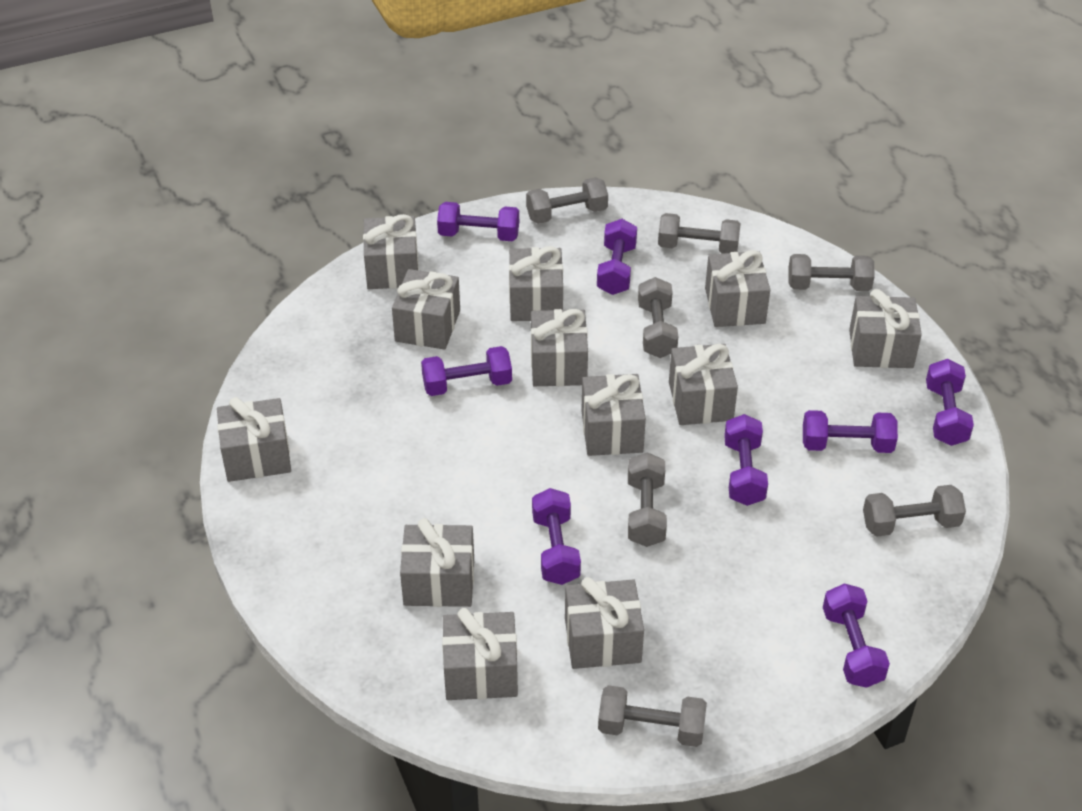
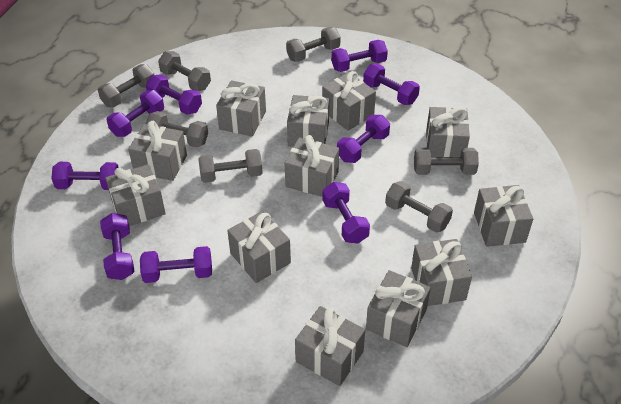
purple dumbbell: [421,346,512,396] [437,202,519,241] [532,488,581,585] [597,219,637,295] [724,414,768,506] [803,410,898,453] [823,583,890,688] [926,359,974,446] = 8 -> [51,162,119,190] [100,213,135,280] [107,90,164,137] [140,246,212,283] [146,74,202,115] [323,182,370,243] [331,40,388,72] [337,115,390,163] [363,64,420,105] = 9

